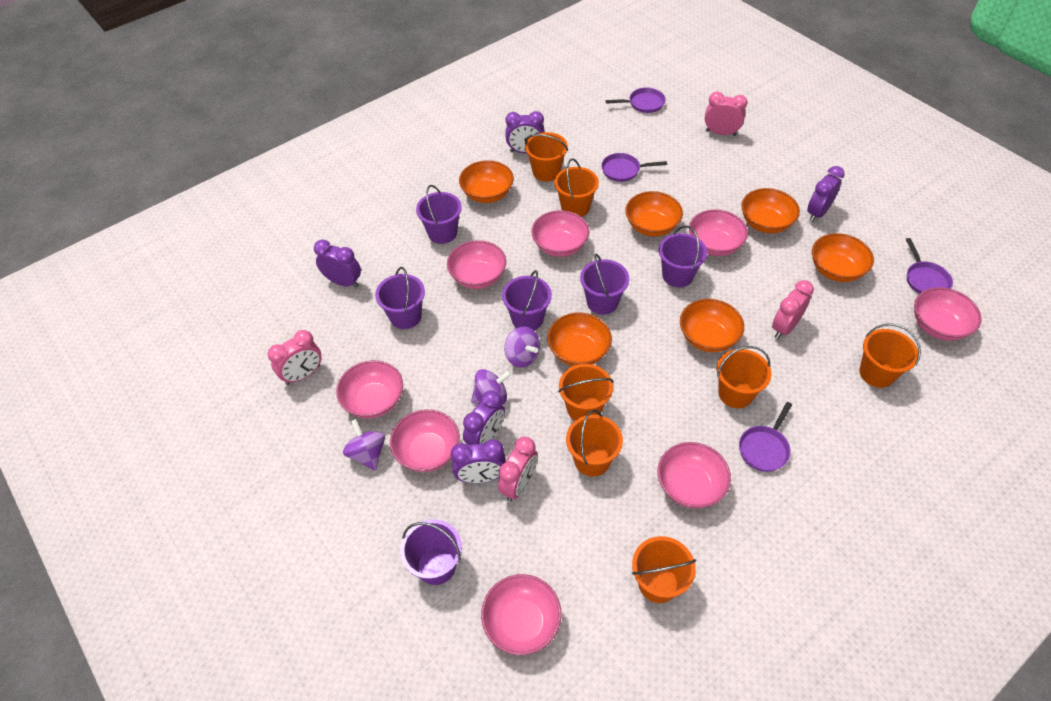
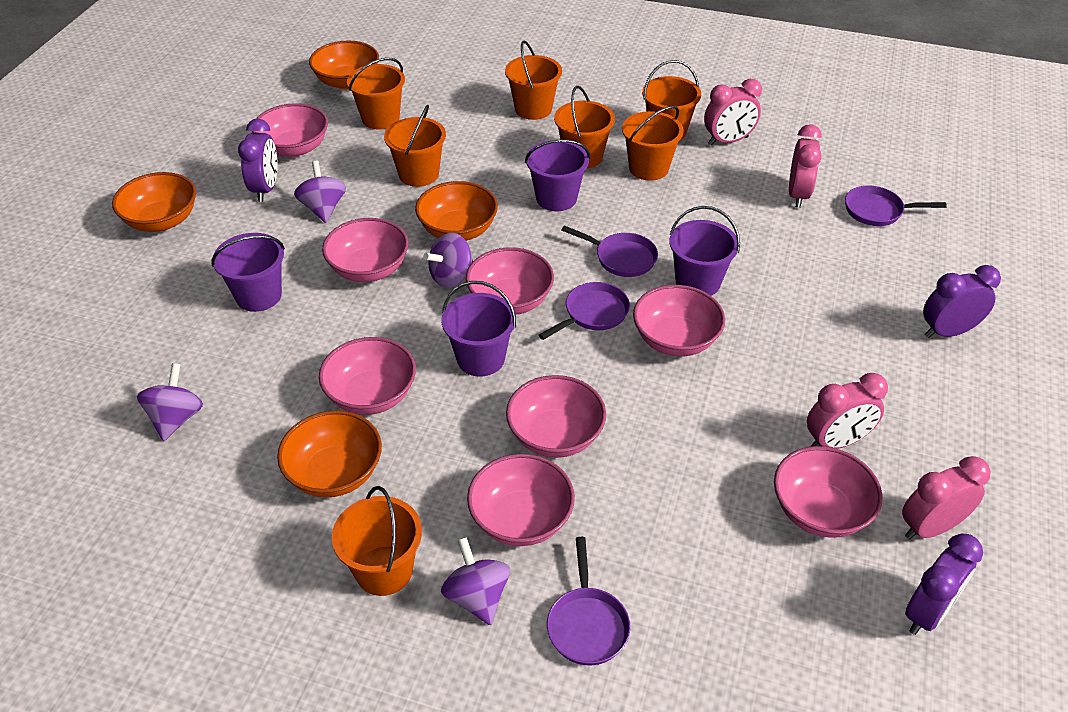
orange bowl: [459,160,514,203] [547,312,612,366] [626,191,683,237] [680,299,744,352] [741,188,800,233] [812,233,874,282] = 6 -> [112,172,196,232] [277,411,382,497] [309,41,379,89] [415,181,498,241] = 4
purple bucket: [375,267,425,329] [400,519,462,585] [416,185,462,244] [502,270,552,330] [580,254,629,315] [659,226,707,287] = 6 -> [211,233,285,312] [441,281,516,377] [525,140,590,211] [669,206,740,296] = 4
purple clock: [314,240,361,288] [451,439,506,483] [463,390,505,445] [505,111,545,153] [807,166,844,222] = 5 -> [238,118,278,202] [905,534,983,635] [923,265,1001,338] = 3
purple spinning top: [343,419,385,471] [471,369,512,405] [504,327,540,368] = 3 -> [137,363,203,441] [294,161,346,223] [423,233,473,288] [441,537,510,625] = 4

